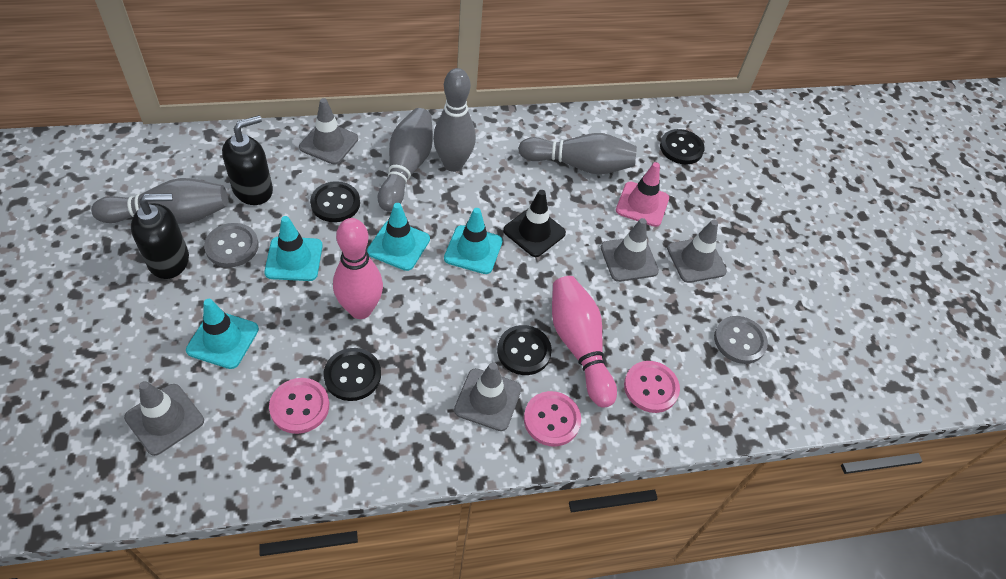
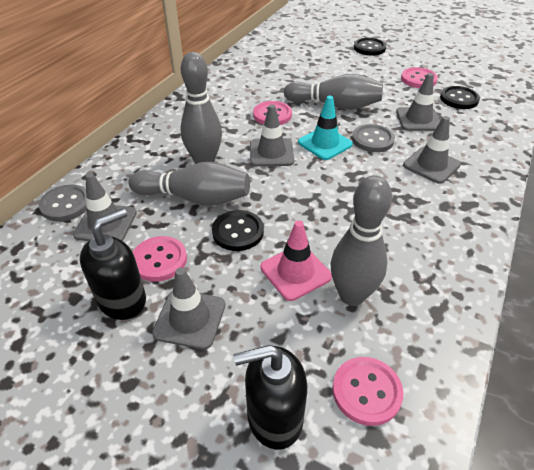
black button: [310,181,360,222] [323,348,381,401] [497,325,552,375] [660,129,705,164] = 4 -> [212,210,264,251] [354,38,386,56] [440,86,480,109] = 3
black traffic cone: [503,190,566,257] = 1 -> none = 0
pink bowling pin: [333,218,383,319] [552,276,617,408] = 2 -> none = 0
pink button: [269,378,329,434] [524,391,581,446] [624,361,680,413] = 3 -> [133,236,187,282] [253,101,292,125] [332,357,403,426] [401,67,438,88] = 4
turquoise traffic cone: [186,299,259,369] [264,216,323,281] [367,203,430,271] [444,208,502,274] = 4 -> [298,96,353,160] = 1

